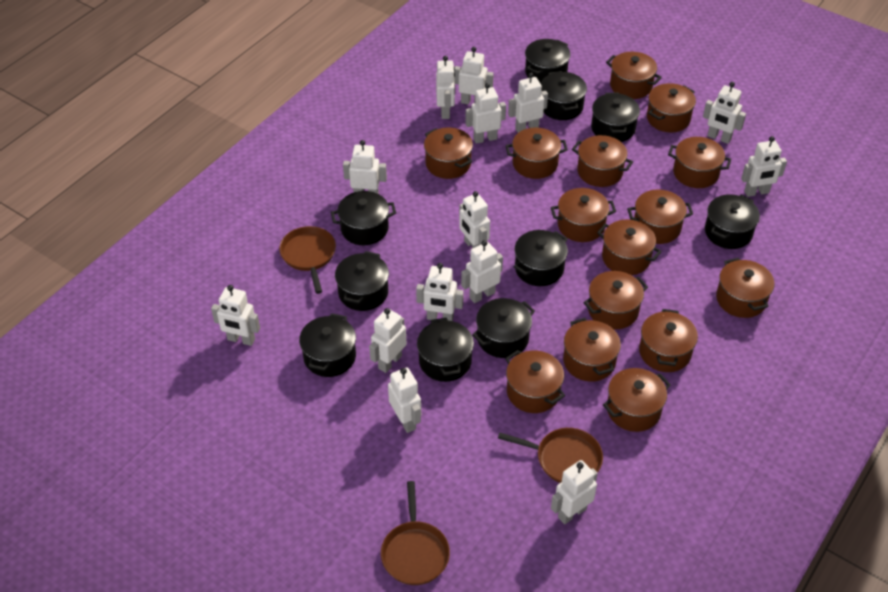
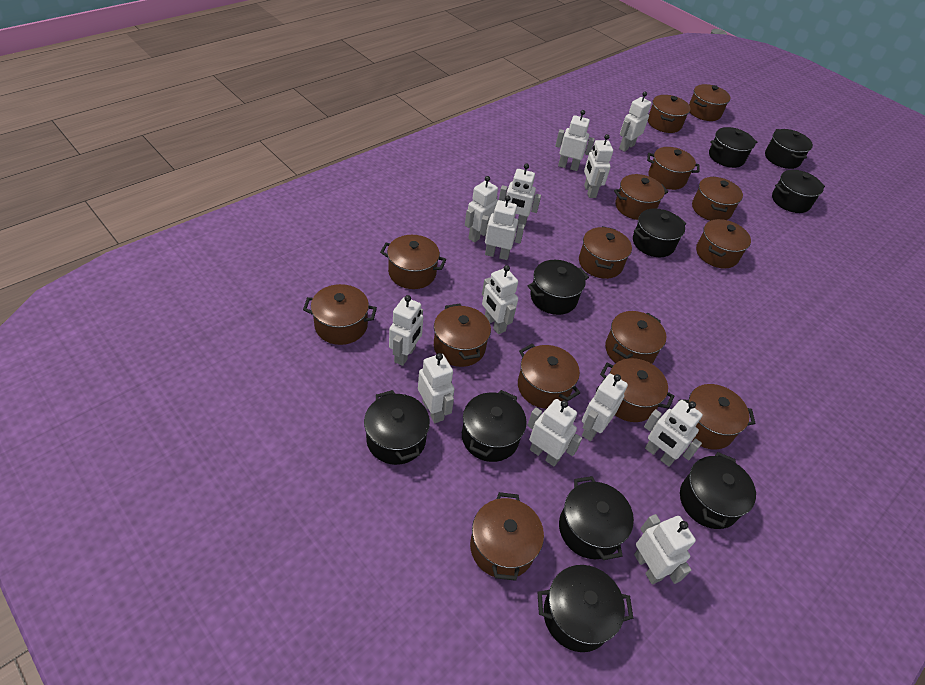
brown pan: [279,226,336,294] [381,481,450,585] [498,428,603,483] = 3 -> none = 0
white robot: [211,285,260,346] [343,140,387,194] [369,308,407,373] [388,367,421,433] [416,263,464,321] [436,56,455,119] [454,47,494,104] [459,191,490,249] [461,240,503,303] [465,83,506,144] [508,73,548,133] [551,460,598,524] [703,82,746,144] [741,136,787,197] = 14 -> [389,295,423,366] [418,353,454,423] [465,176,498,243] [480,195,525,260] [482,265,518,334] [499,163,541,226] [527,399,582,466] [555,110,595,171] [582,374,628,441] [584,134,613,198] [619,92,651,152] [634,514,696,584] [644,400,703,467] = 13

